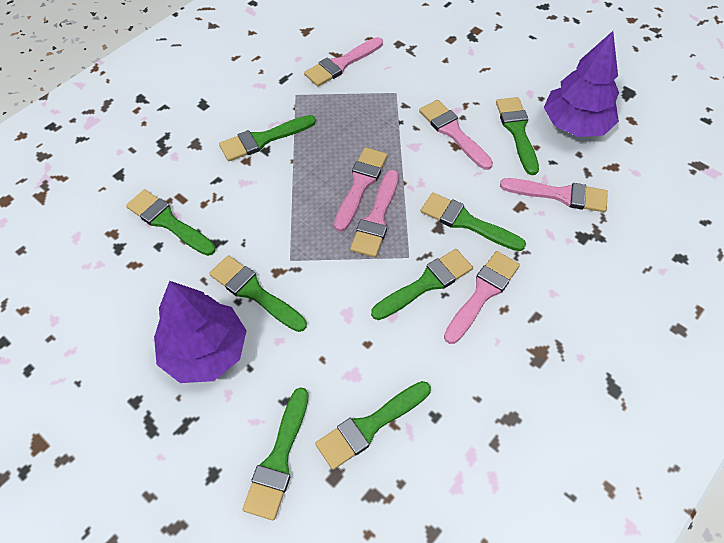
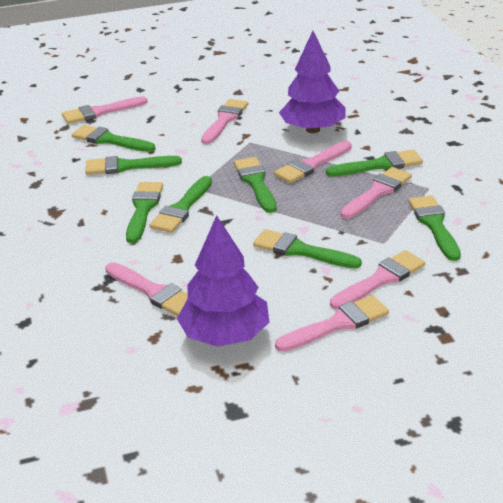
pink brush: [304,37,383,87] [334,147,387,232] [350,170,399,257] [419,100,493,170] [444,251,520,344] [500,178,608,212] = 6 -> [62,96,147,124] [105,262,188,316] [201,99,248,144] [274,141,352,183] [275,295,389,352] [330,250,425,309] [341,167,412,219] = 7

